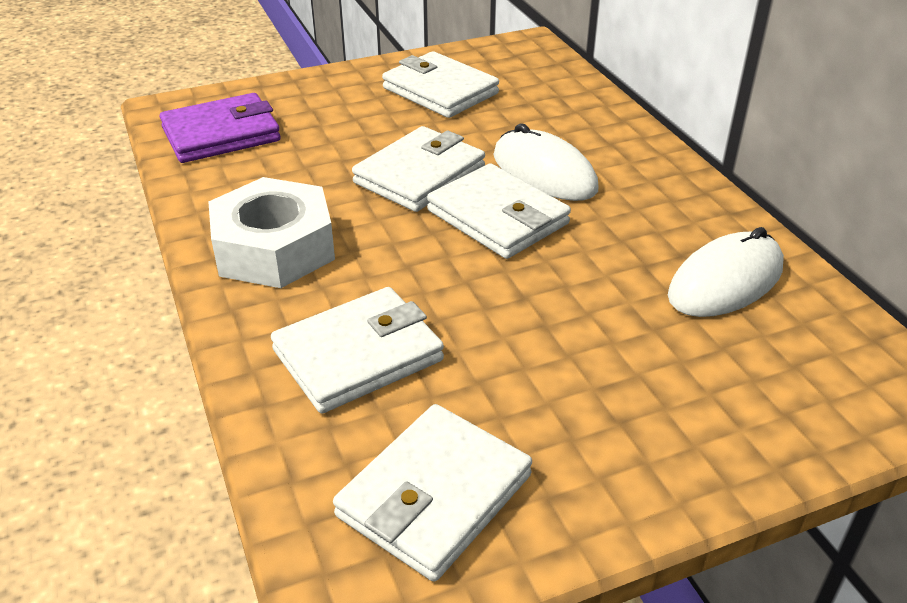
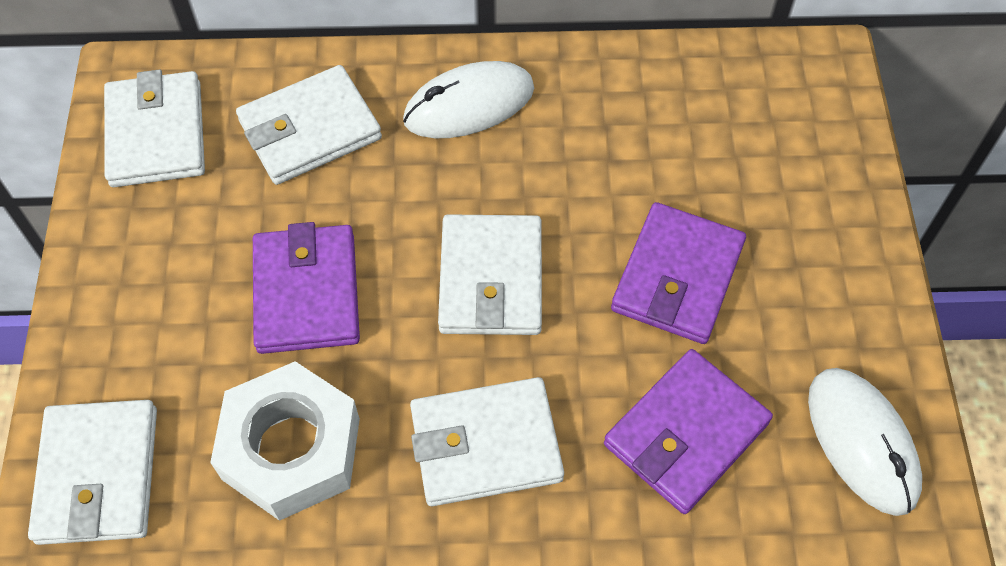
purple wallet: [159,93,281,163] = 1 -> [253,222,360,354] [604,349,773,514] [611,202,746,344] = 3

